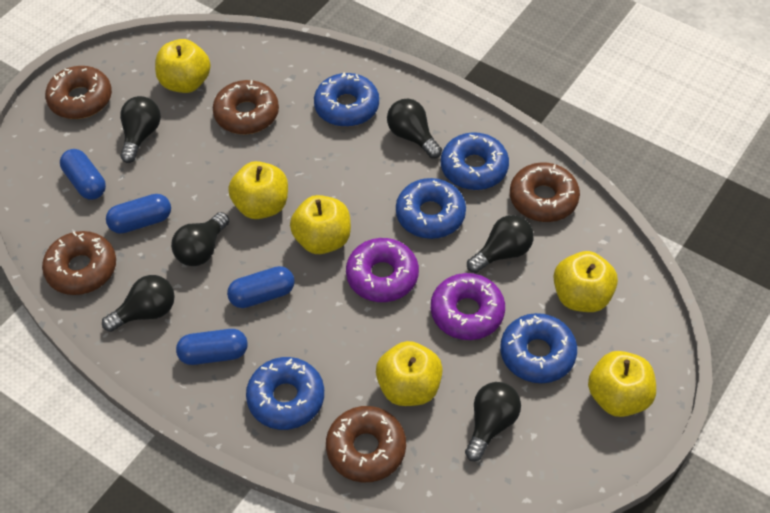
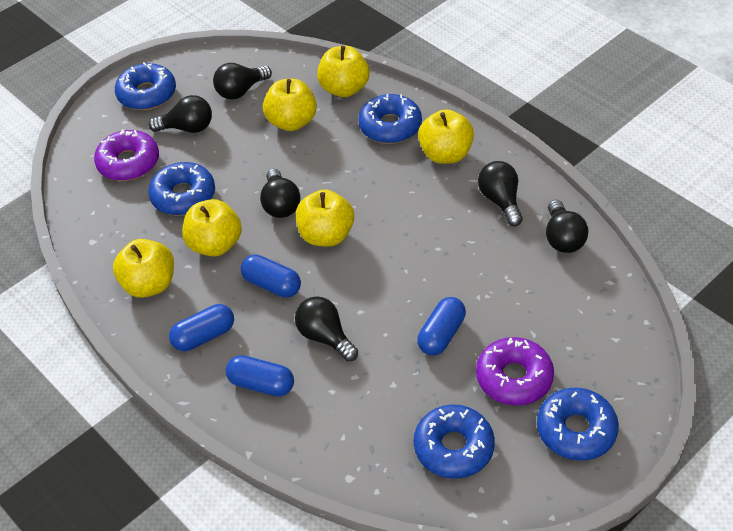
brown donut: [42,231,116,295] [45,66,112,119] [213,80,279,134] [326,406,406,482] [510,163,580,222] = 5 -> none = 0

